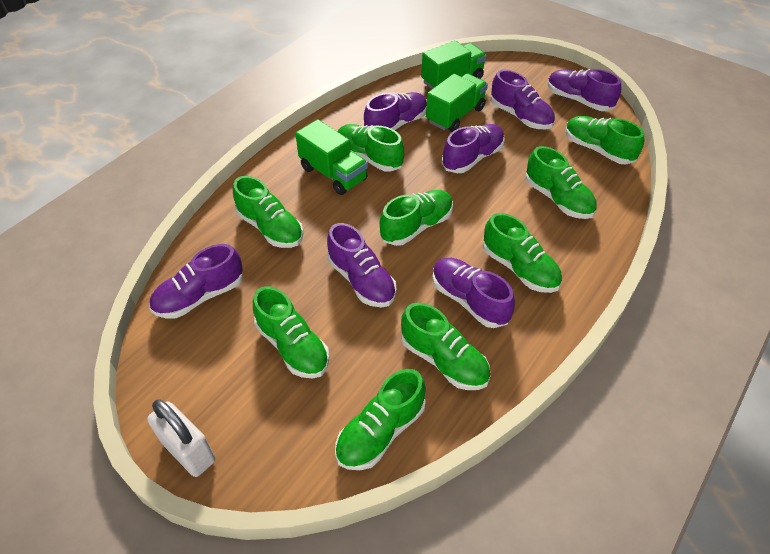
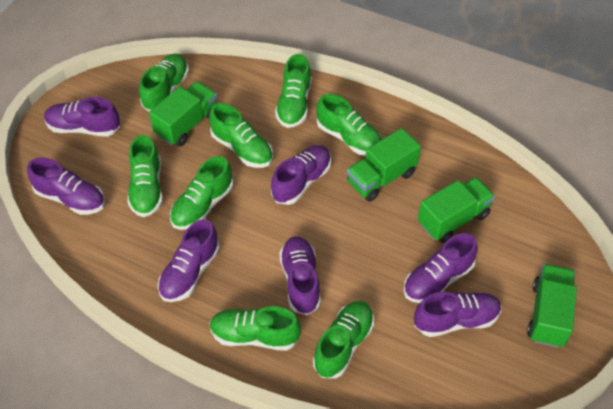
green shoe: [233,176,303,248] [253,286,329,378] [335,369,426,470] [338,124,404,172] [380,190,453,246] [401,303,490,390] [483,213,562,293] [525,146,597,219] [565,116,644,165] = 9 -> [128,135,163,217] [139,54,189,112] [170,156,233,230] [209,103,273,168] [209,306,301,351] [275,54,312,128] [313,301,374,379] [316,94,382,156] = 8
green truck: [295,119,368,195] [421,40,487,89] [426,74,488,132] = 3 -> [149,81,217,146] [347,128,421,202] [418,177,495,243] [527,264,577,348] = 4
white padlock: [147,399,215,477] = 1 -> none = 0

